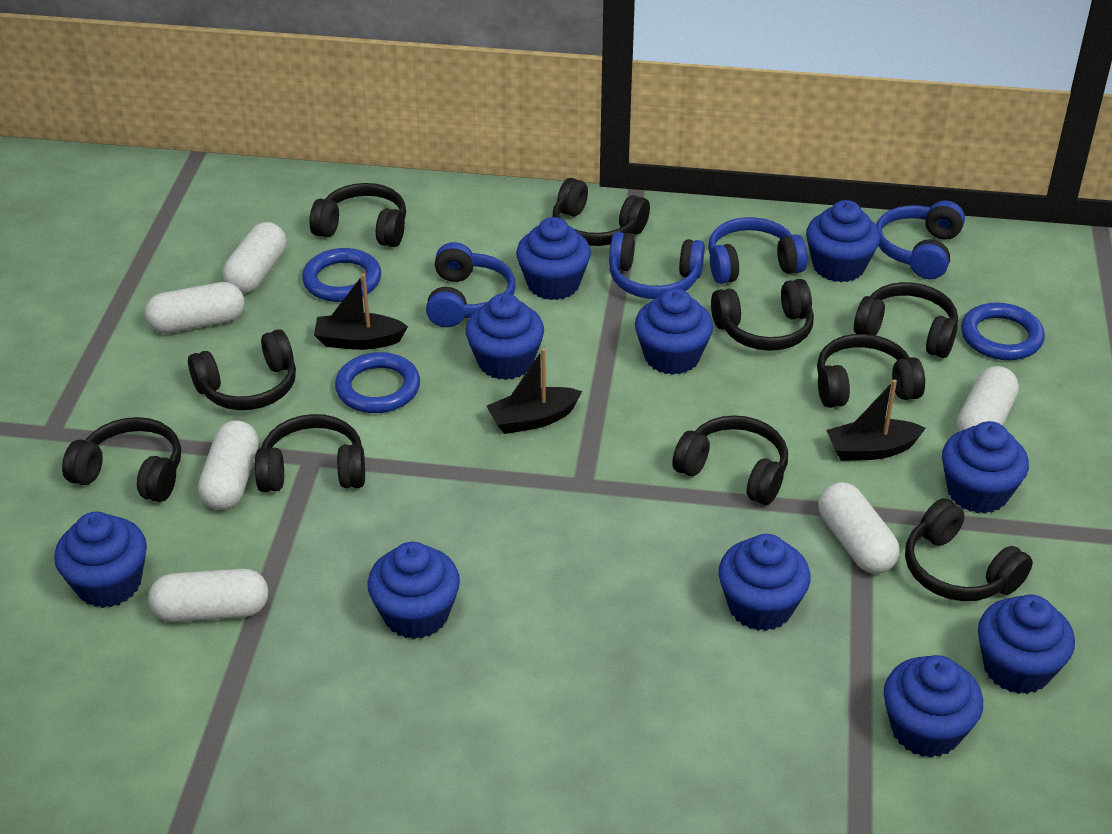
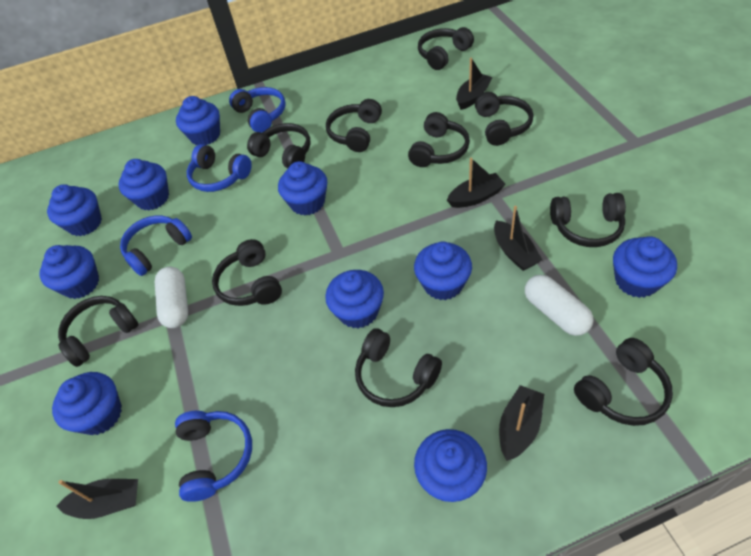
black boat: [314,274,408,350] [487,348,582,434] [826,380,926,461] = 3 -> [57,479,138,519] [447,158,506,208] [456,58,493,110] [494,206,542,271] [499,385,544,461] = 5
blue ring: [302,248,381,302] [335,352,420,413] [961,302,1045,360] = 3 -> none = 0
white capsule: [145,282,244,333] [148,569,268,622] [198,420,259,510] [222,222,286,294] [818,482,900,574] [956,366,1019,432] = 6 -> [155,267,188,328] [525,275,593,336] = 2

